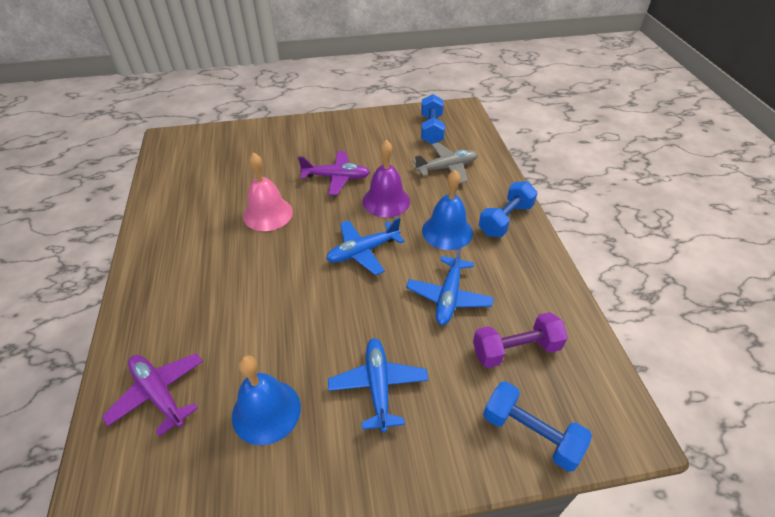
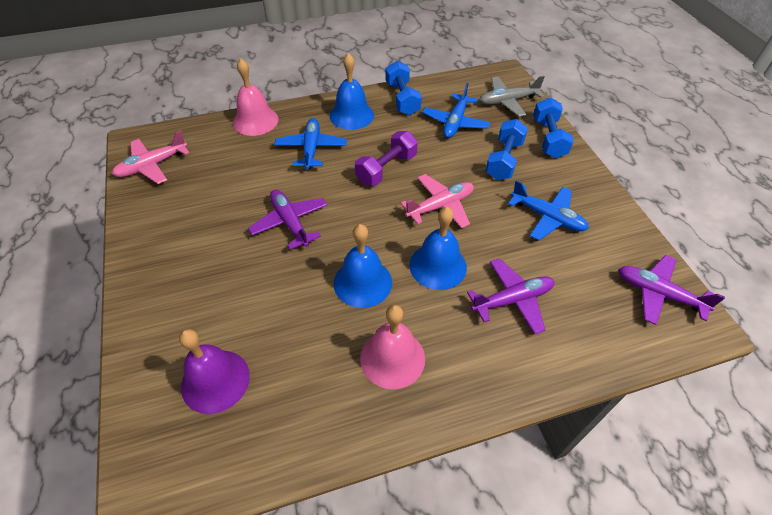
blue bell: [232,355,301,445] [422,170,473,250] = 2 -> [329,53,374,130] [334,224,392,308] [410,207,467,290] = 3
pink bell: [243,152,293,231] = 1 -> [233,58,279,136] [360,305,425,389] = 2
pink plane: none = 0 -> [112,130,189,184] [400,174,474,228] = 2
purple plane: [102,353,203,437] [298,151,370,195] = 2 -> [248,189,328,250] [467,258,554,334] [618,255,725,325] = 3

